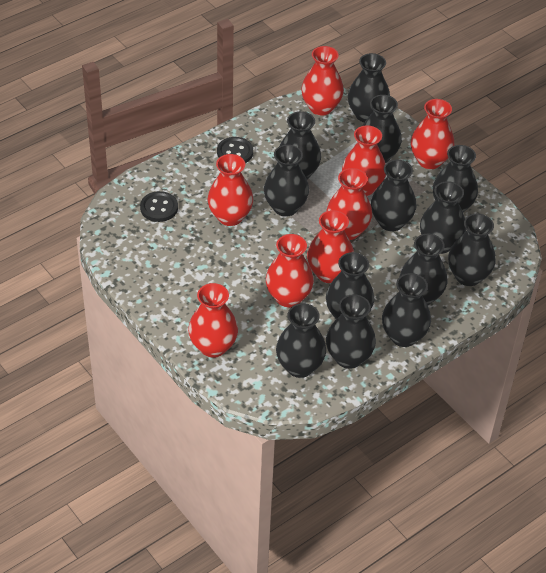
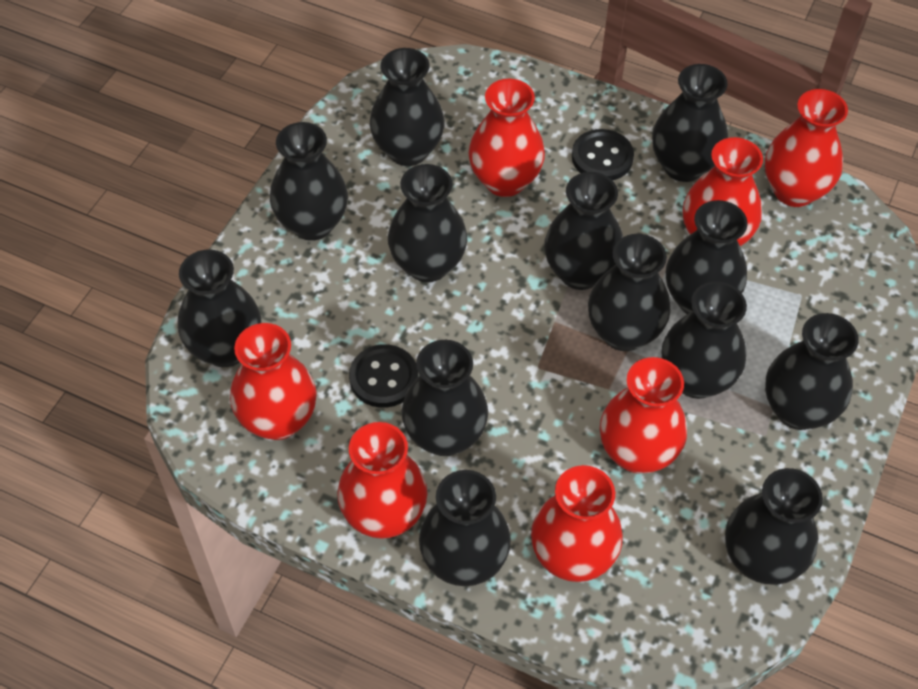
red vase: [188,283,238,358] [208,154,253,226] [266,234,314,307] [301,46,344,116] [307,210,354,283] [326,168,372,240] [342,125,386,196] [411,99,455,169] = 8 -> [230,323,317,440] [337,422,427,539] [469,79,545,197] [531,465,623,582] [600,357,687,474] [683,137,763,246] [765,89,848,207] = 7

